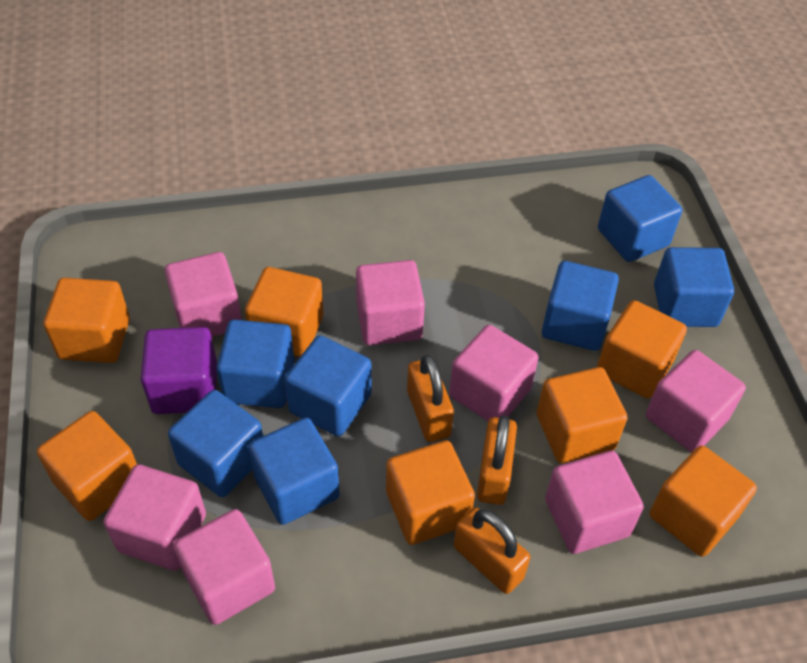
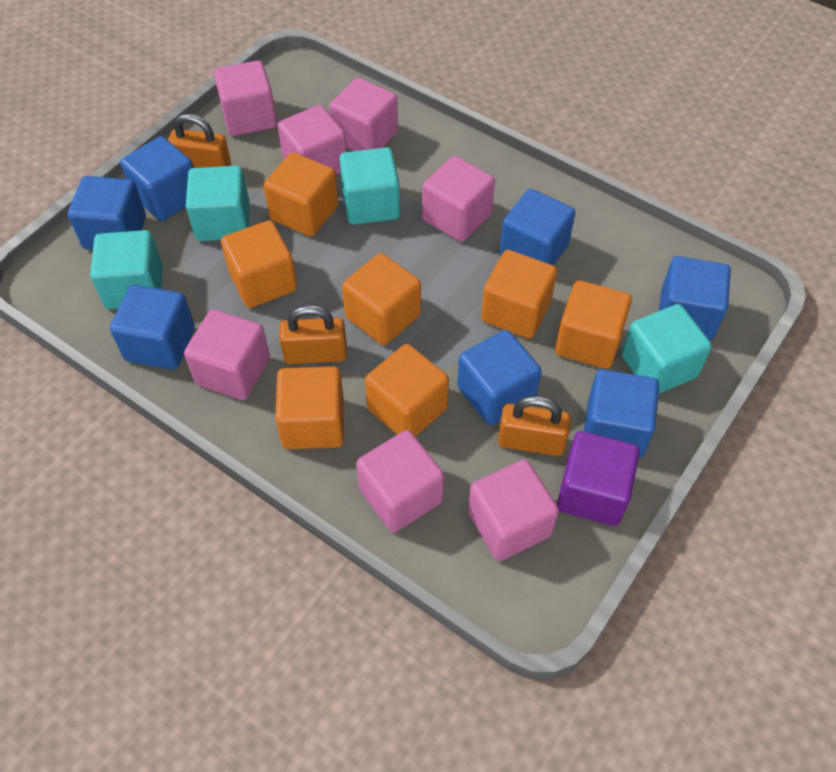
turquoise cube: none = 0 -> [90,230,163,309] [186,166,250,241] [339,147,400,225] [622,304,712,394] = 4

